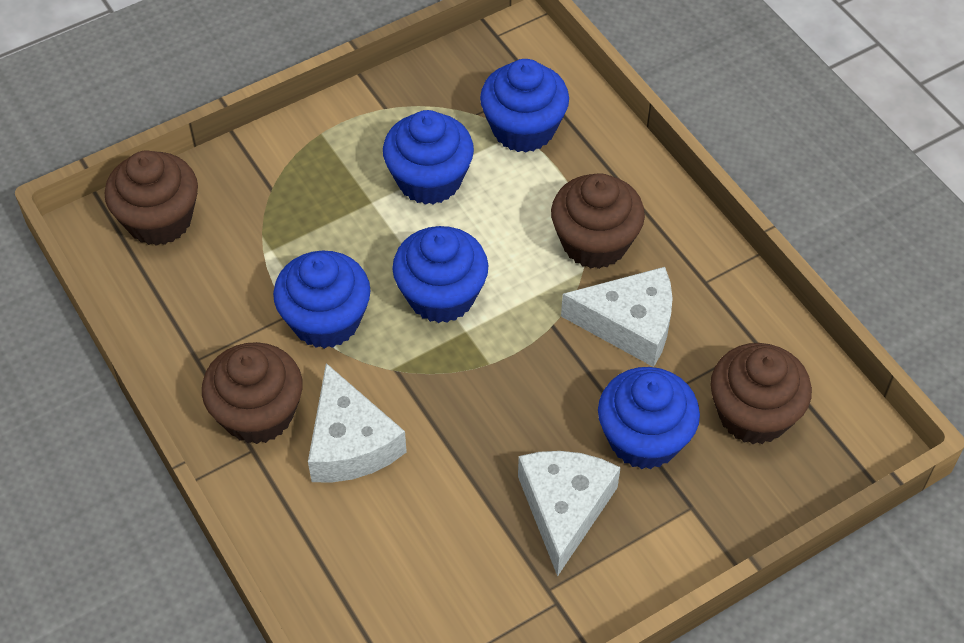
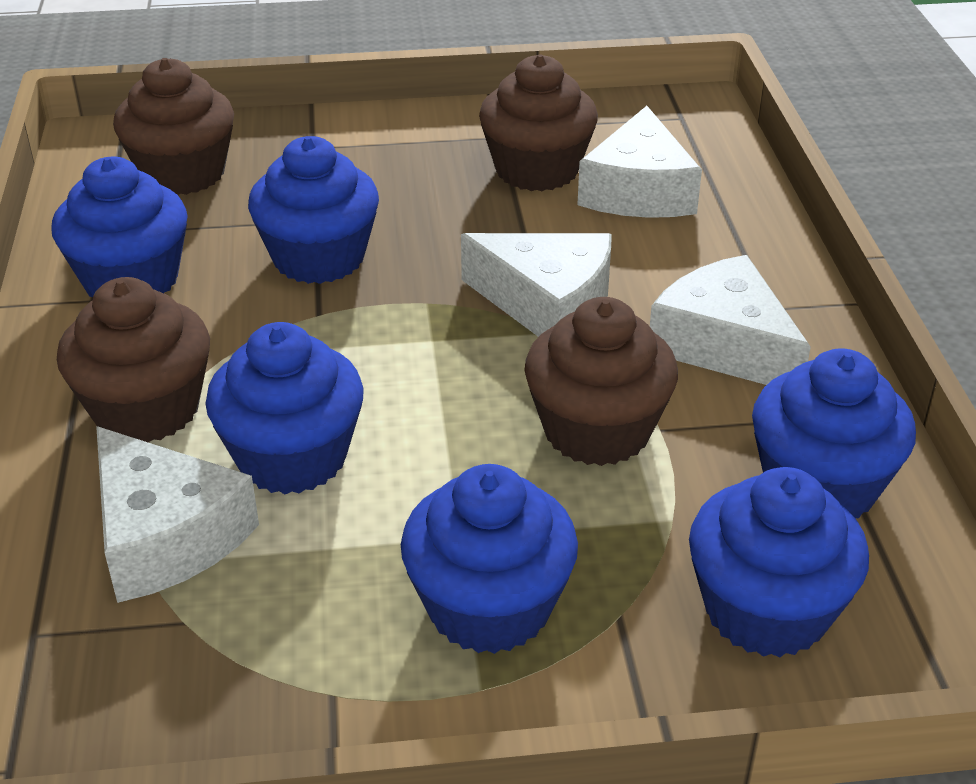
blue cupcake: [273,251,371,349] [383,110,474,205] [392,226,489,323] [480,59,569,153] [598,367,700,469] = 5 -> [51,157,188,297] [205,322,364,494] [248,136,379,284] [401,464,578,654] [689,467,869,657] [752,348,916,518] = 6
white cheese: [308,363,407,482] [518,451,621,577] [561,267,673,367] = 3 -> [96,426,259,603] [461,233,612,337] [577,106,702,218] [650,255,811,385] = 4

